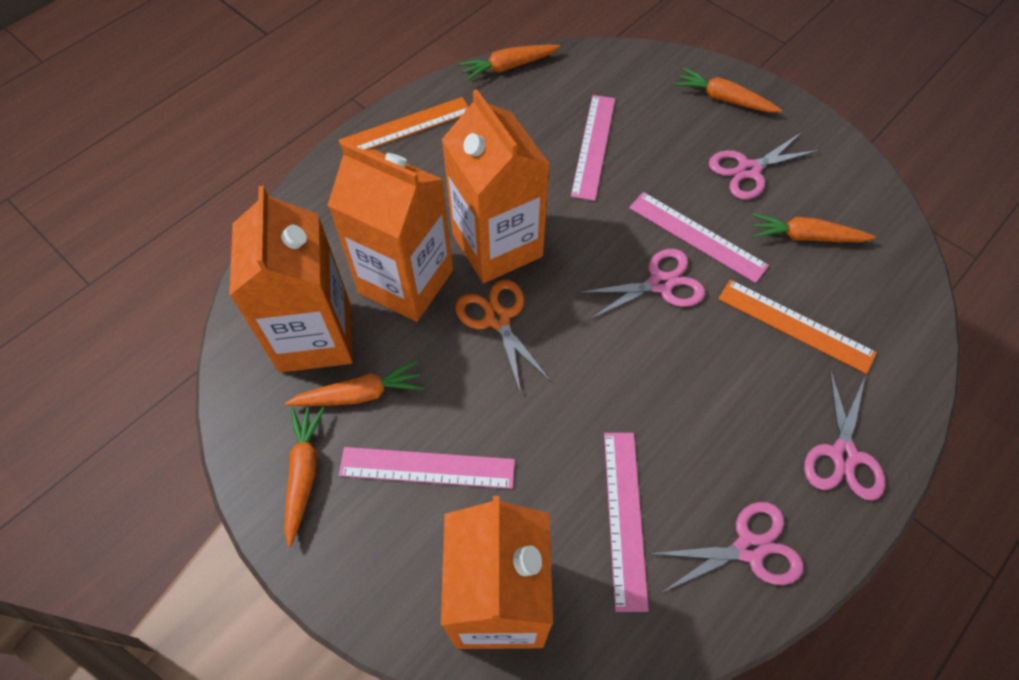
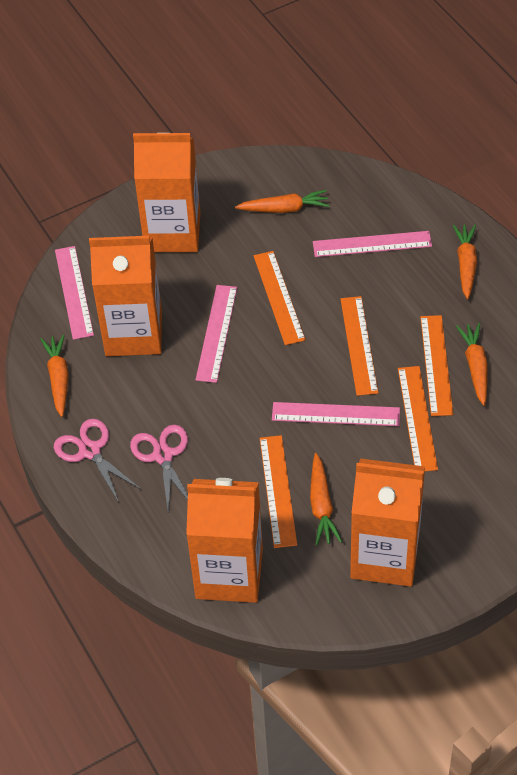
orange ruler: [338,97,468,150] [718,280,877,374] = 2 -> [254,251,306,345] [260,435,297,548] [340,296,378,396] [398,366,438,471] [420,315,453,416] = 5
orange scissors: [455,279,551,394] = 1 -> none = 0
pink scissors: [577,249,705,320] [649,502,804,593] [709,133,820,200] [804,368,885,501] = 4 -> [54,419,141,503] [130,425,188,512] = 2

